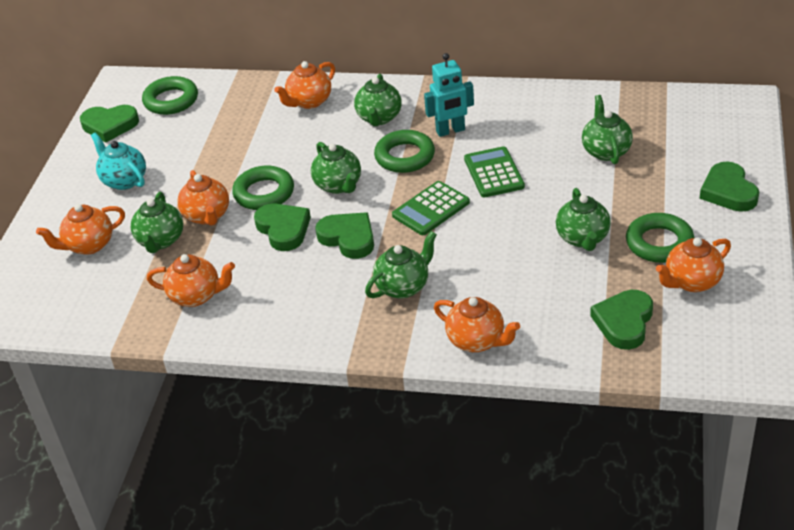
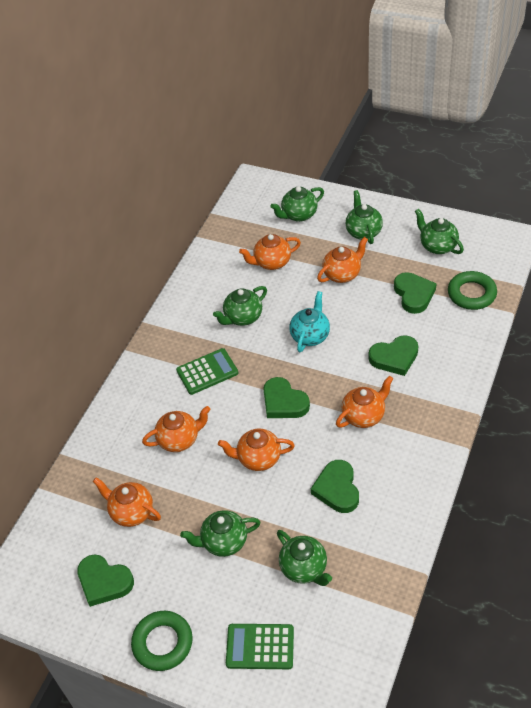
green ring: [142,76,198,115] [232,166,294,210] [374,130,435,173] [626,213,695,263] = 4 -> [131,611,193,671] [448,271,497,310] = 2
turquoise robot: [424,53,474,137] = 1 -> none = 0

